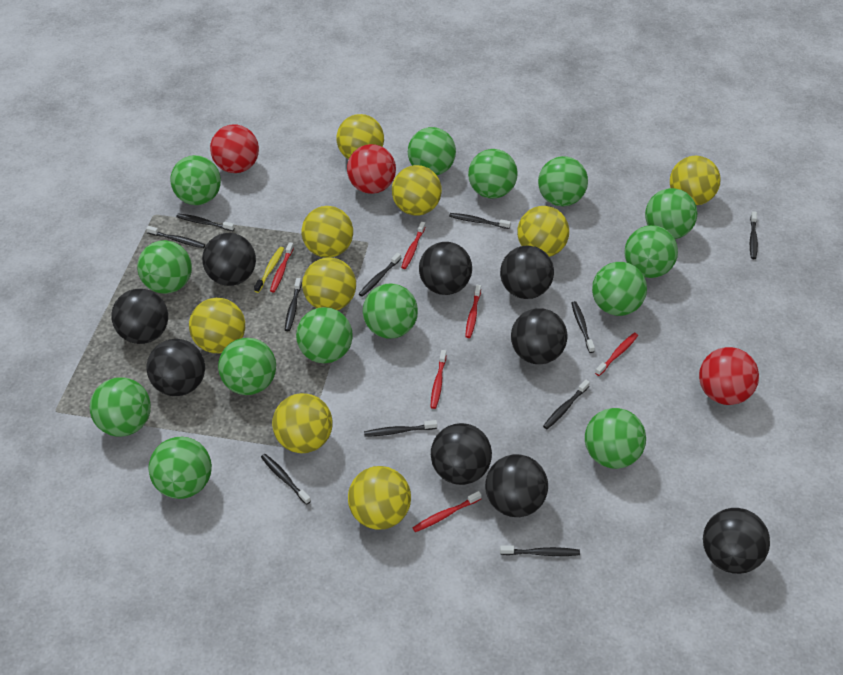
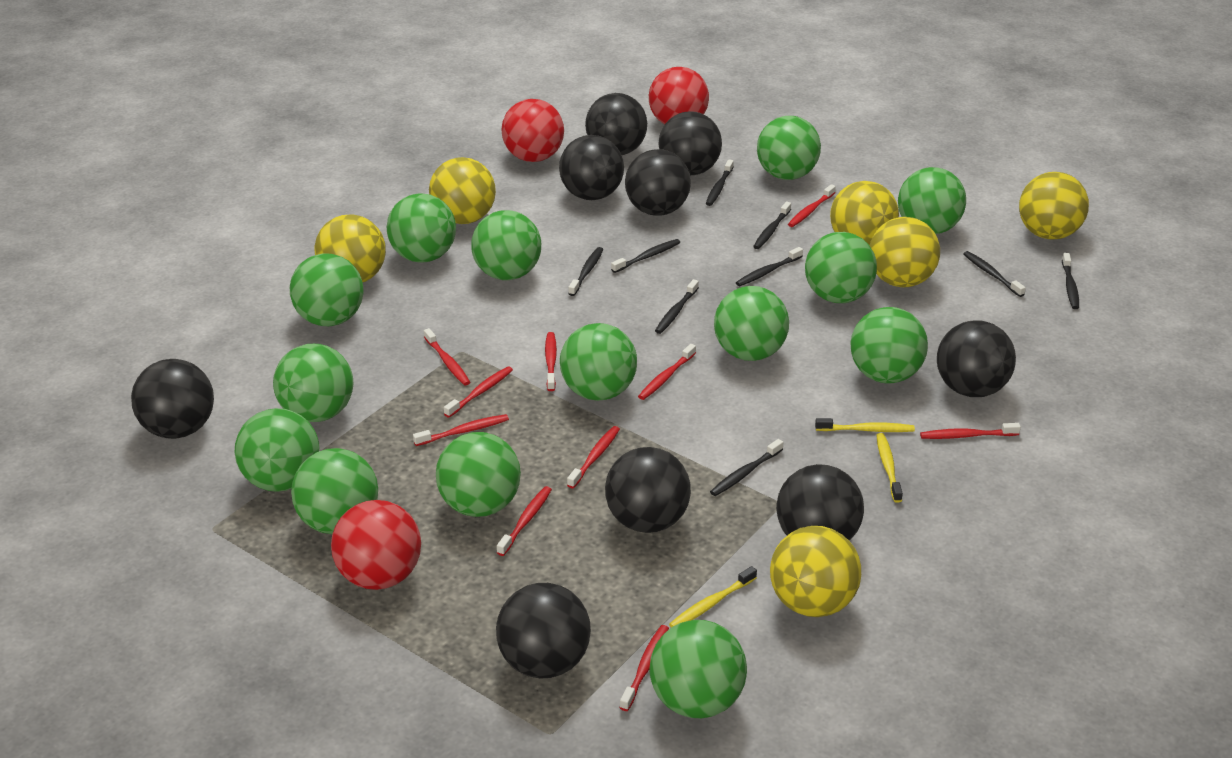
black toothbrush: [146,226,205,248] [176,213,235,231] [261,454,311,505] [285,278,302,331] [359,252,401,297] [364,420,437,437] [449,213,511,229] [500,545,580,556] [543,380,590,429] [572,301,595,353] [750,211,758,259] = 11 -> [568,247,604,296] [611,239,680,273] [655,279,699,334] [706,159,734,206] [710,439,783,496] [736,247,803,286] [753,202,791,249] [963,251,1026,297] [1062,253,1079,309] = 9
red toothbrush: [270,242,294,292] [401,222,425,269] [412,491,482,532] [431,350,446,409] [465,285,481,338] [595,333,638,376] = 6 -> [413,414,509,446] [424,328,470,386] [444,366,513,418] [497,486,552,556] [545,332,557,391] [567,426,620,488] [619,625,669,711] [638,344,696,400] [788,184,836,227] [920,423,1021,439] = 10
yellow ball: [189,298,245,353] [272,393,332,453] [302,206,353,258] [302,257,356,310] [336,114,384,159] [348,466,411,530] [392,165,442,215] [517,206,569,257] [670,156,721,205] = 9 -> [314,214,386,282] [429,157,496,224] [770,526,861,617] [830,181,899,245] [869,217,940,287] [1019,172,1089,239] = 6
yellow toothbrush: [254,247,284,293] = 1 -> [669,566,757,627] [815,418,915,432] [876,433,903,503] = 3

